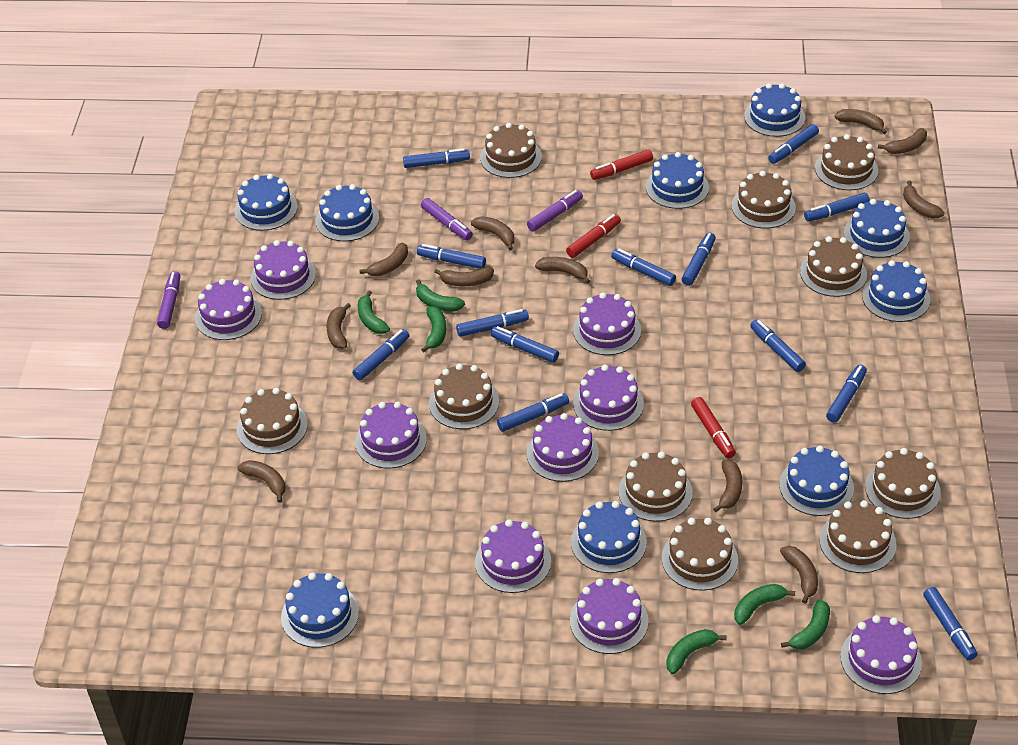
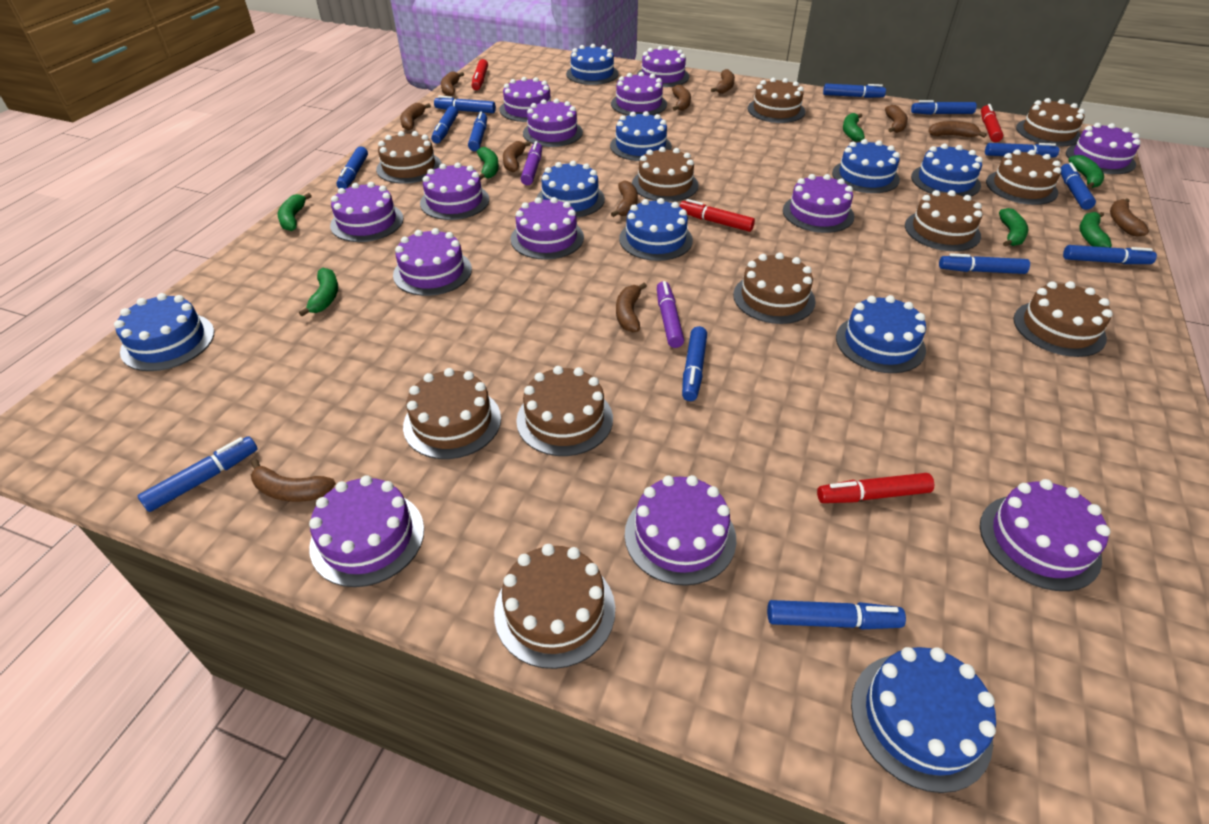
brown cake: [237,388,308,454] [429,364,499,429] [480,123,542,178] [618,451,693,522] [662,518,738,591] [731,171,796,228] [800,236,867,297] [815,134,878,190] [819,500,897,573] [865,448,940,519] = 10 -> [376,131,442,184] [403,368,501,459] [494,544,615,669] [516,366,613,456] [632,147,699,202] [733,252,816,324] [748,78,805,123] [905,190,983,251] [986,149,1061,205] [1013,281,1113,357] [1016,98,1085,147] = 11
green banana: [358,290,390,334] [416,279,465,311] [421,306,446,352] [666,629,727,674] [734,584,795,625] [781,599,830,649] = 6 -> [278,193,312,231] [299,268,338,317] [477,147,499,180] [843,113,865,142] [999,208,1028,247] [1068,155,1104,189] [1079,212,1112,248] = 7
purple cake: [195,279,262,340] [250,240,316,300] [355,402,427,469] [475,520,551,593] [527,413,599,482] [570,578,648,654] [573,293,641,355] [573,365,644,431] [840,615,922,694] = 9 -> [309,475,424,587] [330,182,404,242] [393,228,472,296] [420,162,489,220] [499,77,551,122] [511,197,584,260] [523,99,583,147] [611,72,667,115] [625,475,736,586] [637,46,689,87] [783,174,855,233] [980,479,1111,591] [1066,123,1141,174] = 13
purple marker: [157,271,180,329] [421,198,473,240] [527,190,583,232] = 3 -> [521,141,542,185] [657,281,684,348] = 2
red marker: [566,214,621,258] [590,149,653,180] [691,397,736,458] = 3 -> [472,59,488,90] [679,199,755,232] [817,473,934,503] [981,104,1003,142] = 4

